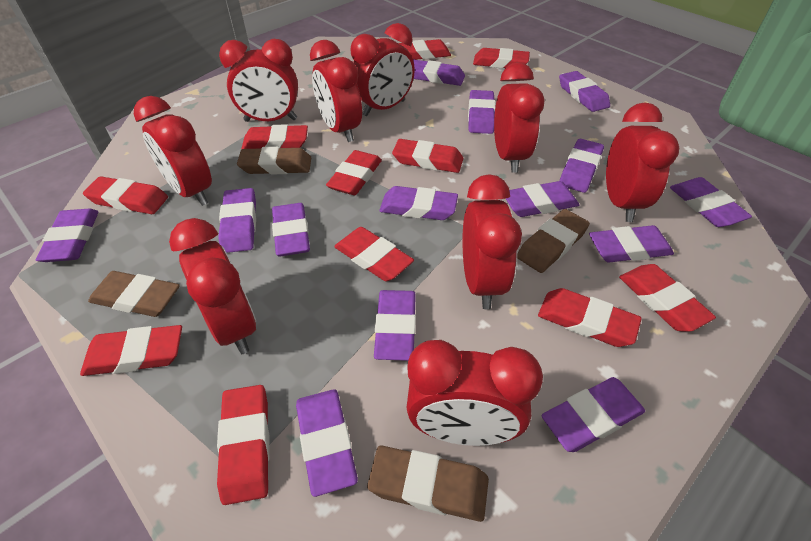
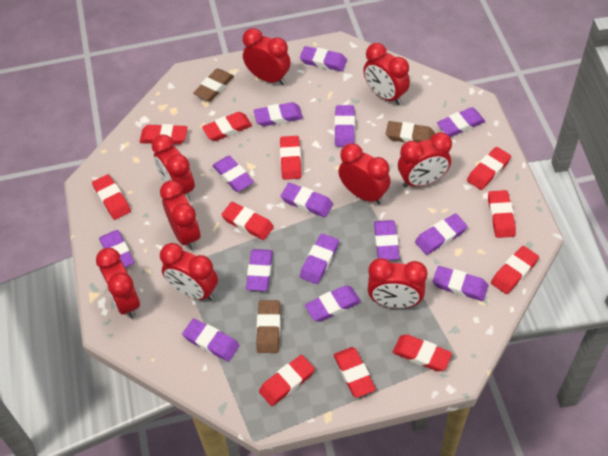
brown eraser: [88,271,180,317] [237,147,311,174] [367,445,489,522] [517,209,590,273] = 4 -> [193,68,234,101] [256,300,281,353] [386,121,435,143] = 3

